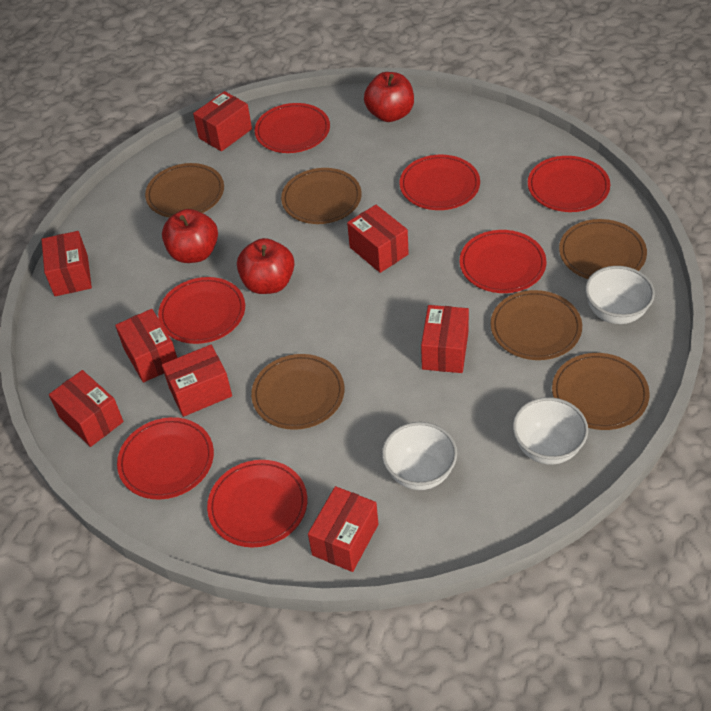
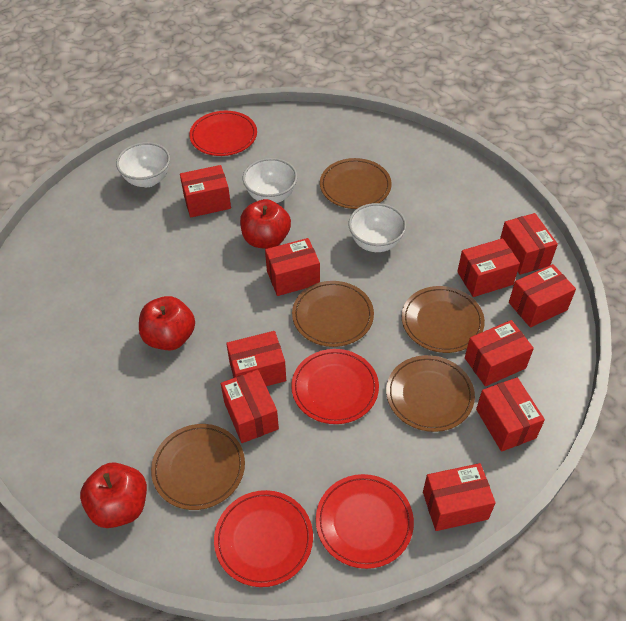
brown plate: [145,163,224,218] [251,354,344,430] [281,168,362,224] [491,290,582,360] [552,353,650,430] [559,219,647,279] = 6 -> [151,424,245,510] [292,281,374,347] [320,158,392,209] [386,355,475,432] [402,286,485,353] = 5
red box: [41,231,92,296] [49,370,123,447] [115,309,177,383] [162,345,232,417] [193,91,252,151] [308,486,378,572] [347,205,409,273] [421,305,469,373] = 8 -> [180,165,231,218] [221,370,279,443] [226,331,286,386] [265,238,320,296] [423,463,496,531] [457,238,520,297] [465,320,534,386] [476,377,545,452] [500,213,558,275] [509,264,576,328] = 10
red plate: [117,417,214,500] [158,277,245,344] [207,460,307,547] [255,103,330,153] [400,155,480,210] [460,230,546,293] [528,156,610,212] = 7 -> [189,111,257,156] [214,490,313,587] [291,349,379,424] [316,474,414,569] = 4

